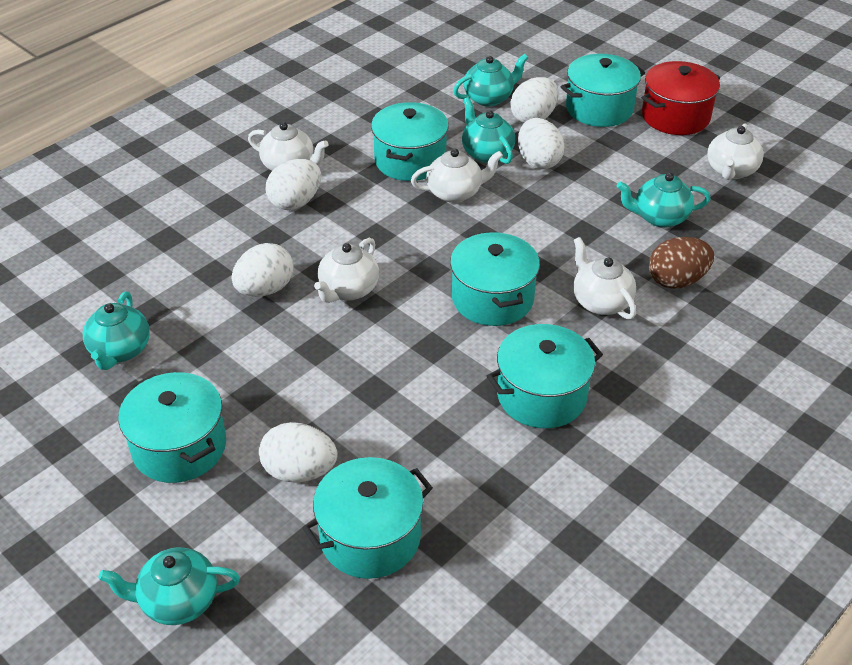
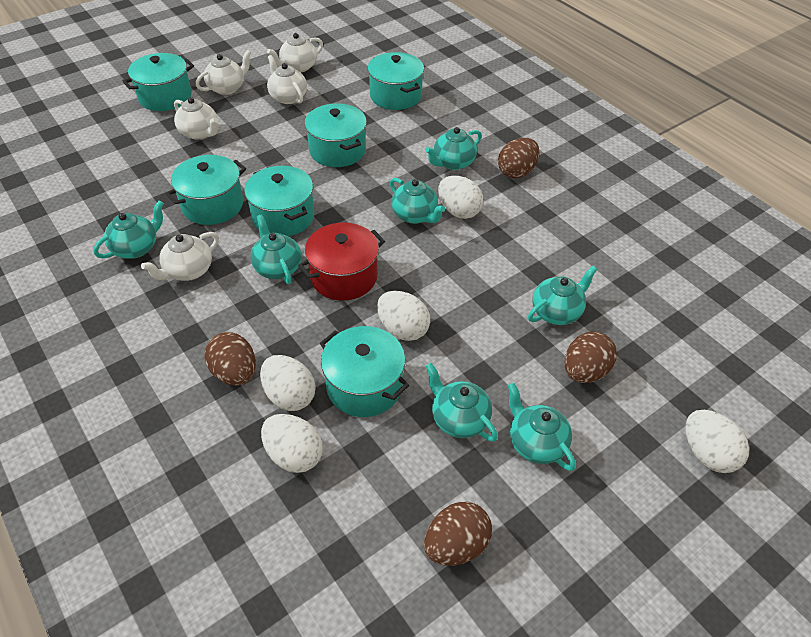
brown egg: [649,237,714,289] = 1 -> [204,332,256,386] [424,502,492,566] [498,138,539,178] [565,331,617,383] = 4
turquoise teapot: [83,291,150,370] [99,548,240,625] [453,54,528,107] [462,97,515,164] [617,173,710,228] = 5 -> [93,201,164,259] [251,214,301,284] [390,178,445,224] [425,127,482,170] [426,363,498,442] [508,383,576,471] [528,266,598,325] = 7

